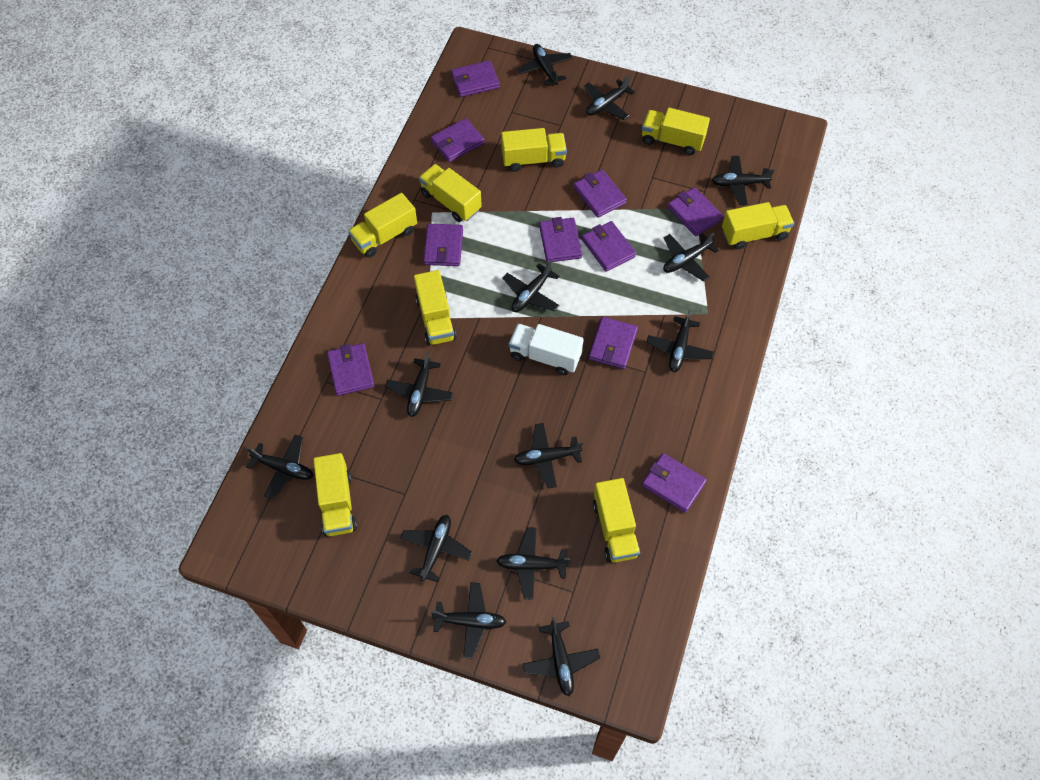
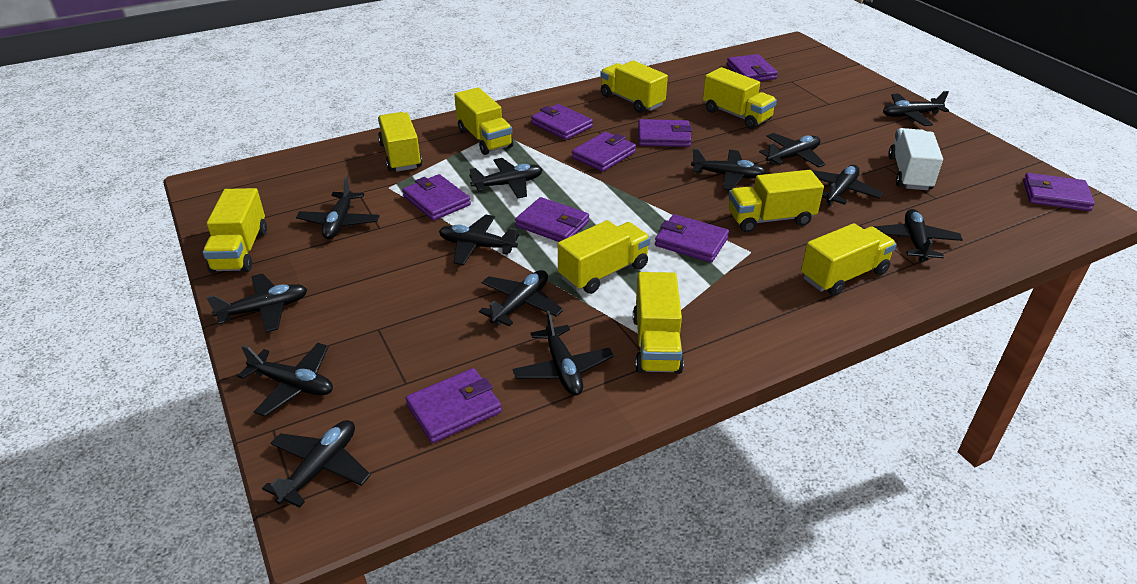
purple wallet: [327,343,375,396] [423,224,463,266] [431,118,485,162] [451,60,500,97] [539,217,582,263] [574,169,627,218] [582,221,636,272] [589,317,638,369] [642,453,707,513] [668,187,723,236] = 10 -> [402,174,471,221] [406,368,502,443] [515,197,589,242] [531,104,593,140] [572,132,636,172] [638,119,692,147] [655,214,729,263] [727,54,778,81] [1023,173,1095,211] = 9
yellow truck: [313,453,357,536] [348,193,417,258] [414,270,457,346] [419,164,482,222] [501,128,567,172] [593,478,640,563] [642,108,710,155] [722,202,794,249] = 8 -> [203,188,267,273] [378,112,422,171] [454,87,513,155] [558,220,651,294] [600,60,668,113] [633,272,684,374] [703,67,777,129] [729,170,824,232] [801,223,897,296] = 9

